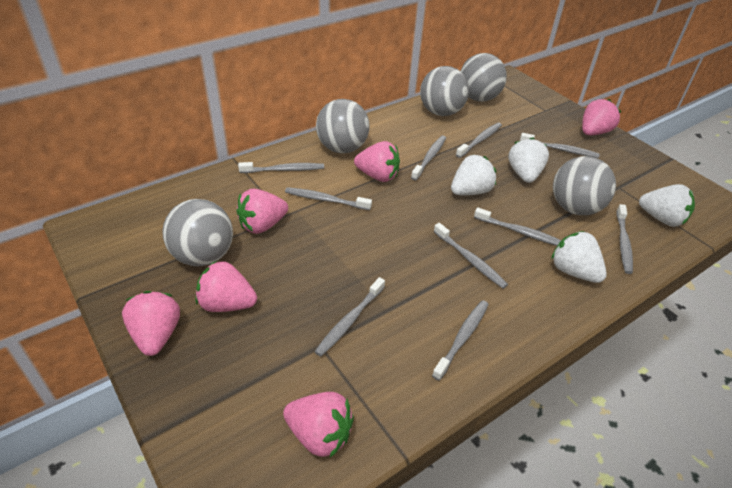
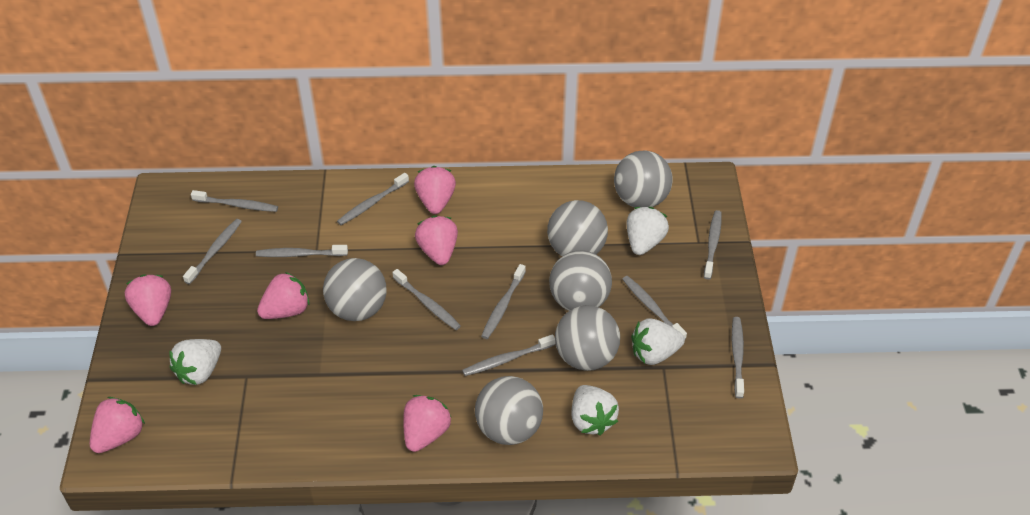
grey ball: [162,199,233,266] [316,99,370,153] [420,66,469,116] [460,53,507,101] [553,156,616,215] = 5 -> [323,258,387,321] [475,376,543,445] [547,200,608,256] [549,250,612,311] [555,305,620,371] [614,150,673,207] = 6

